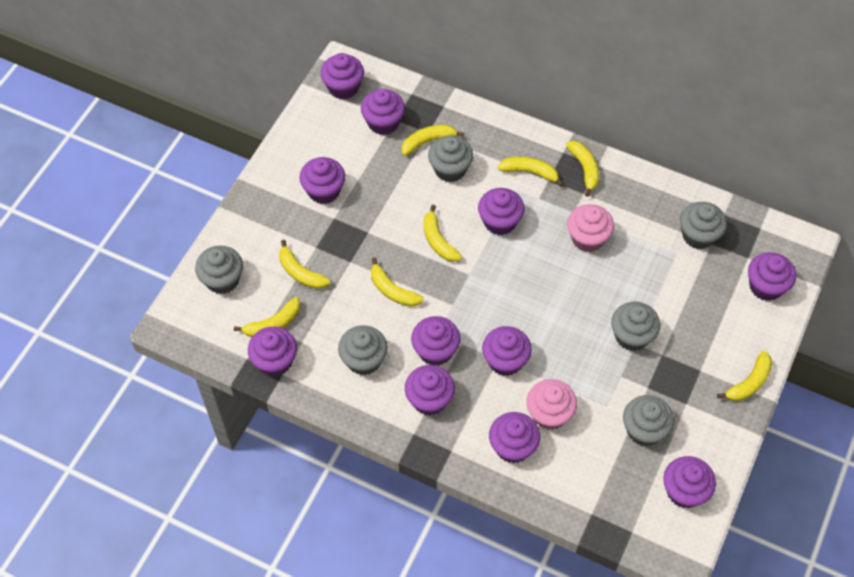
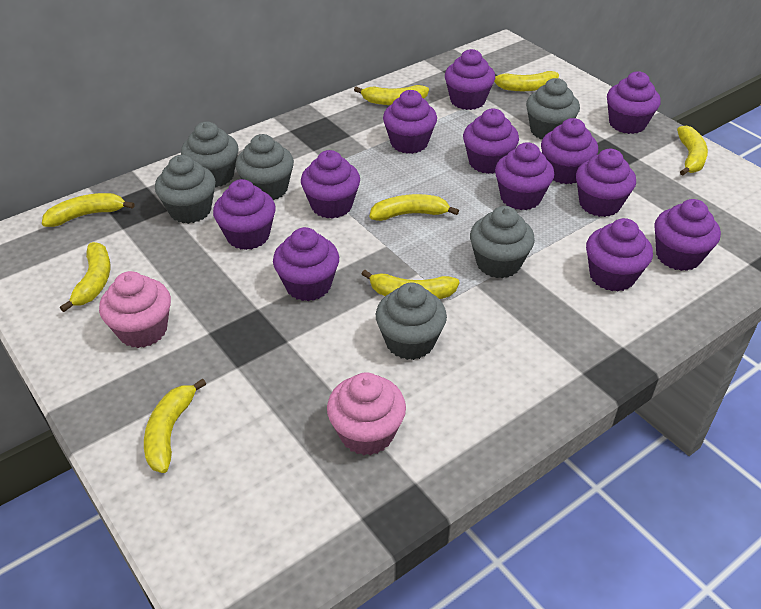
purple cupcake: [248,327,297,377] [299,157,345,204] [321,53,364,99] [361,89,405,135] [405,365,455,416] [411,316,461,366] [478,188,525,235] [482,326,532,376] [489,412,540,463] [663,456,716,508] [748,252,796,301] = 11 -> [213,179,276,250] [273,227,339,301] [301,150,360,219] [383,90,437,154] [445,49,495,110] [463,108,519,174] [495,142,554,210] [541,118,598,184] [576,149,636,217] [586,218,653,292] [607,71,661,134] [654,199,721,271] = 12

